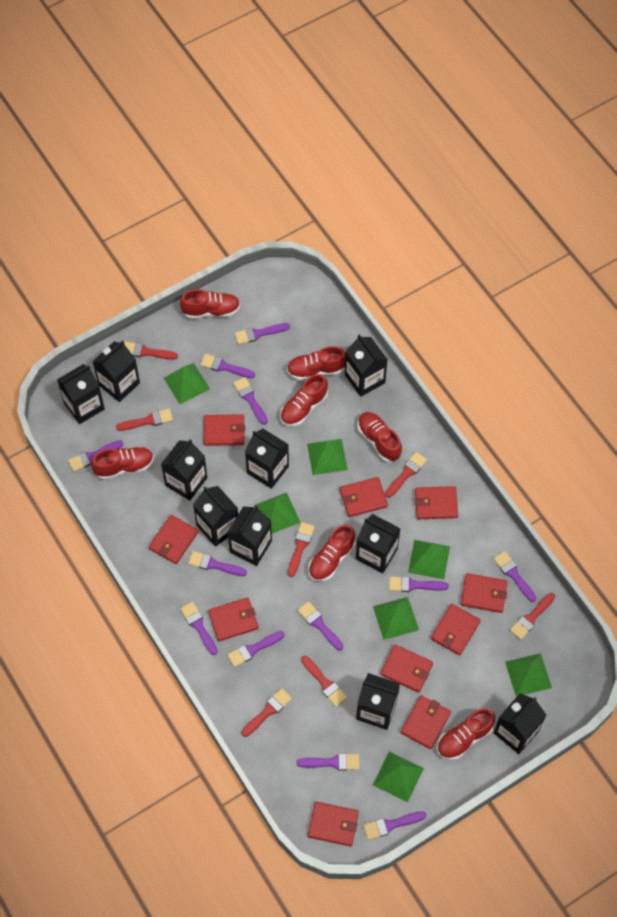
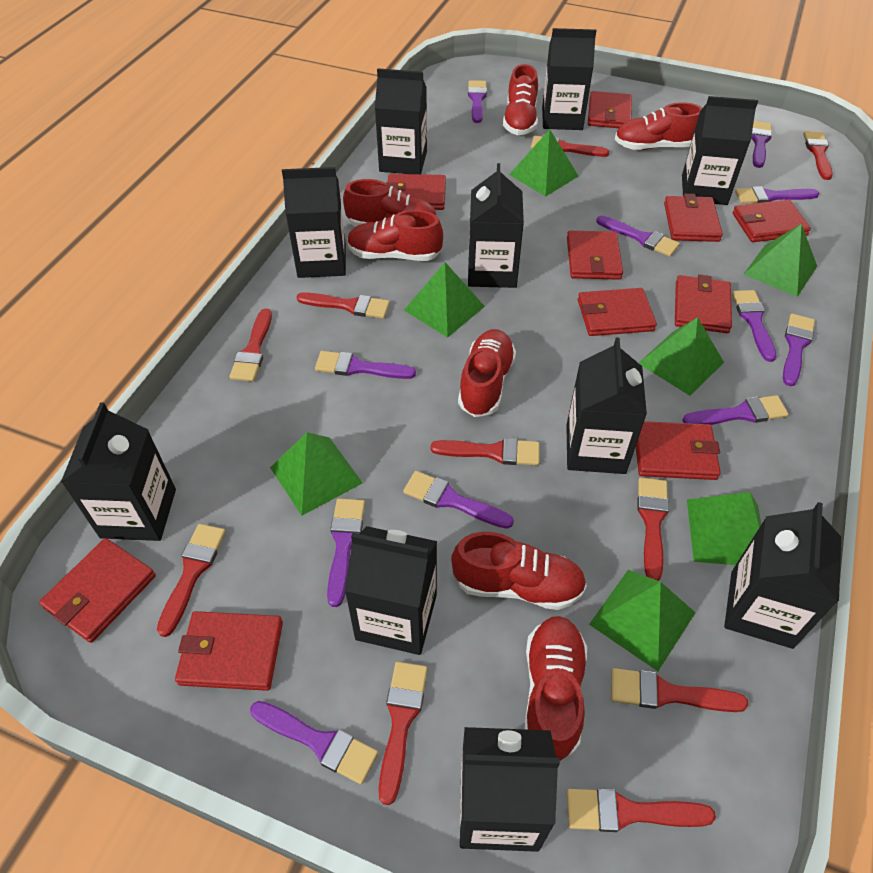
purple brush: [68,440,123,472] [180,602,218,655] [188,551,247,576] [200,354,255,378] [227,631,285,667] [233,377,268,425] [235,323,290,345] [297,754,360,771] [298,601,343,651] [363,811,426,840] [389,576,449,592] [494,551,536,602] = 12 -> [250,701,378,785] [315,351,416,379] [327,498,365,607] [403,471,514,529] [468,80,487,123] [596,216,680,257] [682,395,788,425] [732,290,777,362] [735,186,819,204] [751,121,772,168] [783,314,815,386] = 11
red brush: [116,408,173,431] [124,342,178,360] [242,688,292,737] [288,522,315,577] [301,656,347,707] [385,452,427,498] [510,593,555,640] = 7 -> [157,524,226,637] [230,309,272,382] [297,292,390,319] [378,662,428,805] [431,438,540,465] [531,136,609,157] [567,789,716,832] [611,668,748,712] [637,477,669,581] [803,131,833,180] = 10

